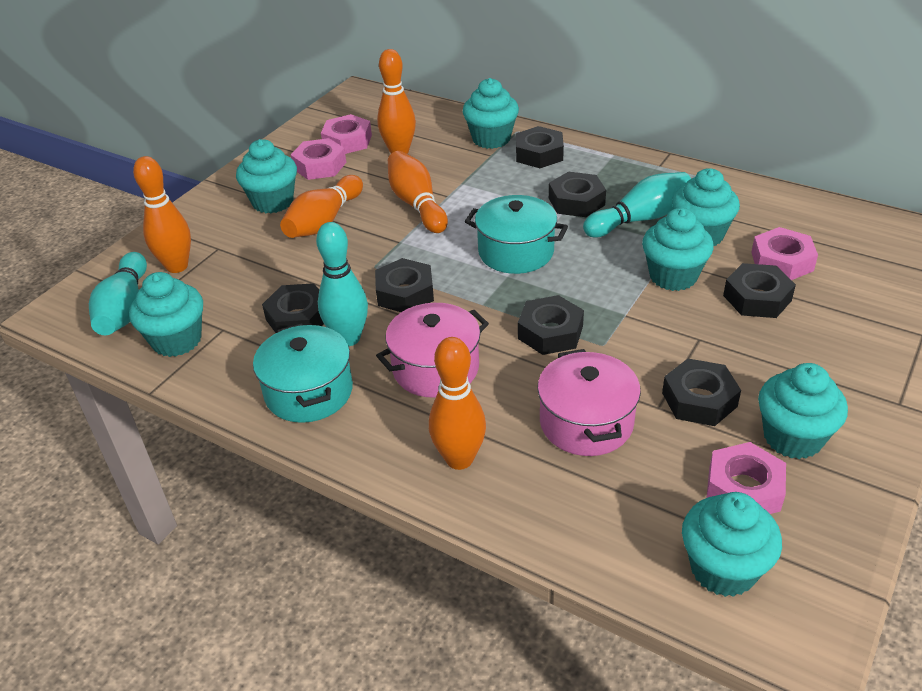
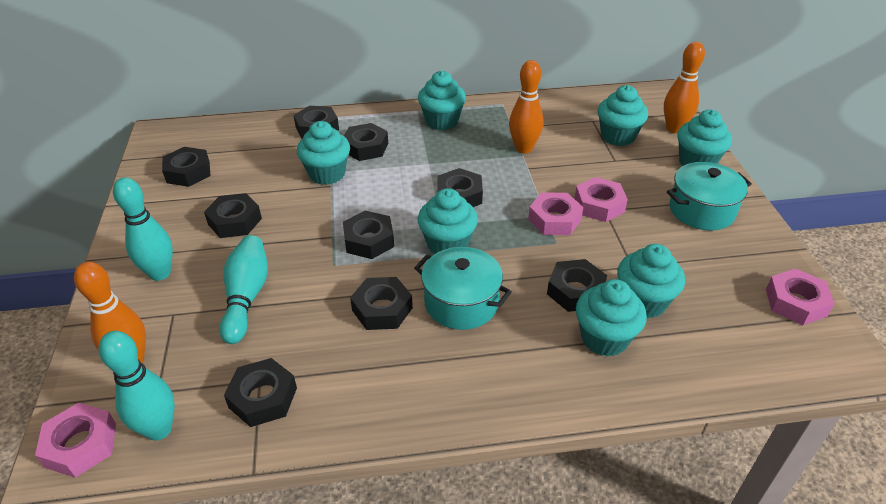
black nut: [262,283,324,333] [375,258,434,312] [516,126,564,168] [518,295,584,355] [549,172,606,217] [662,359,741,426] [723,263,796,318] = 7 -> [162,147,210,187] [204,193,262,238] [224,358,297,427] [294,106,339,139] [343,211,394,259] [344,123,388,161] [350,277,413,330] [437,168,483,207] [547,259,607,312] = 9
orange bowling pin: [133,156,191,273] [280,175,363,238] [377,49,416,154] [388,151,448,233] [429,337,486,470] = 5 -> [74,262,146,363] [509,60,544,154] [664,42,705,133] = 3
pink pot: [376,303,489,398] [537,349,641,456] = 2 -> none = 0

